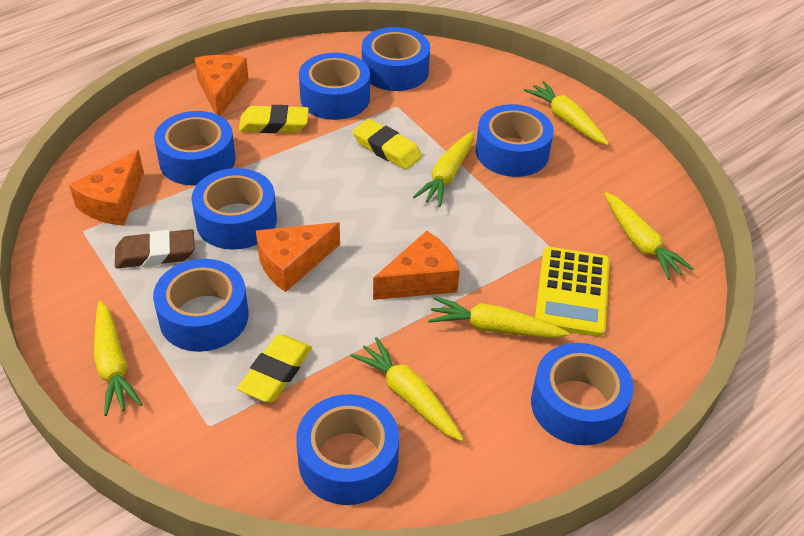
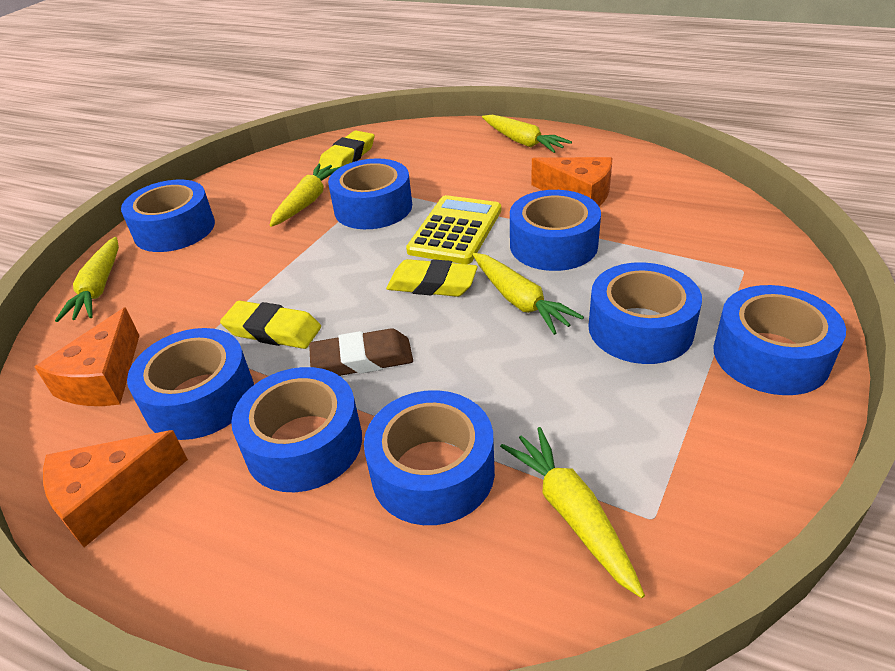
orange cheese: [69,150,144,226] [194,55,249,116] [256,222,340,292] [373,231,460,300] = 4 -> [35,307,139,406] [43,430,188,547] [531,157,612,206] = 3
yellow carrot: [94,300,142,416] [351,337,464,441] [413,131,474,207] [428,296,569,338] [524,81,609,145] [604,192,694,280] = 6 -> [55,237,119,322] [270,164,342,227] [473,253,584,335] [482,115,572,153] [500,427,645,598] = 5

